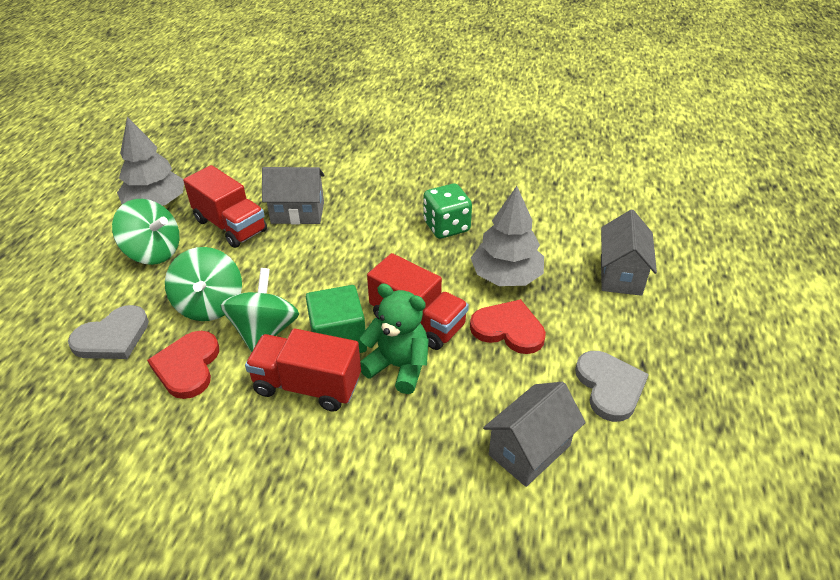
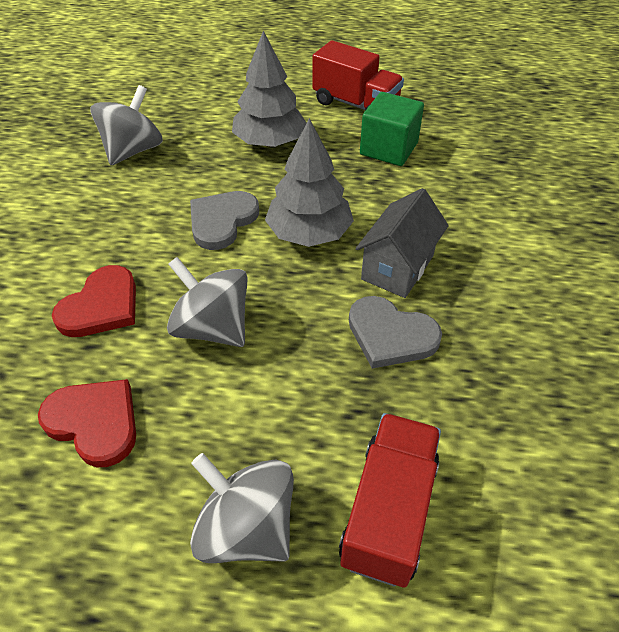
green dice: [424,183,472,239] = 1 -> none = 0
green spinning top: [112,199,180,265] [165,247,242,321] [220,268,299,353] = 3 -> none = 0
green teddy bear: [360,283,429,394] = 1 -> none = 0
grey house: [262,167,325,224] [483,382,586,487] [601,210,657,296] = 3 -> [355,188,449,298] = 1
grey spinning top: none = 0 -> [91,85,163,165] [167,257,248,347] [190,453,294,563] = 3
red truck: [183,165,267,248] [245,328,361,412] [367,253,469,350] = 3 -> [312,40,404,111] [339,413,441,588] = 2

